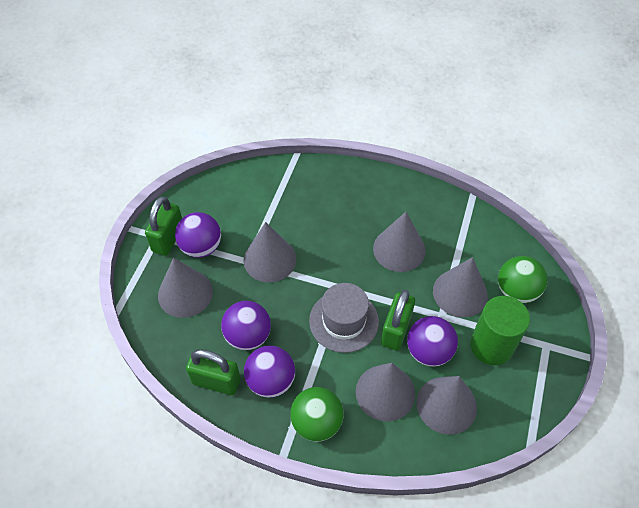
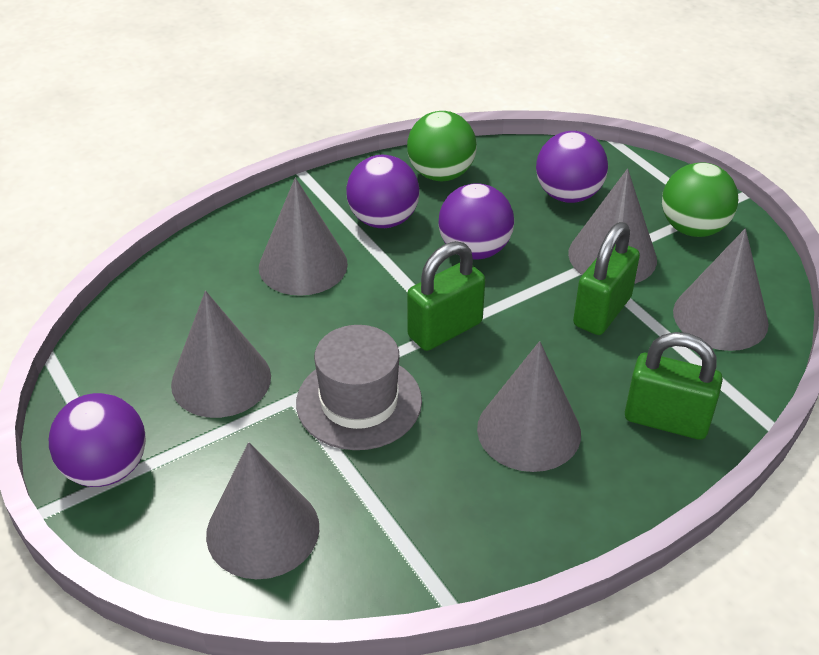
green cylinder: [470,296,530,365] = 1 -> none = 0

